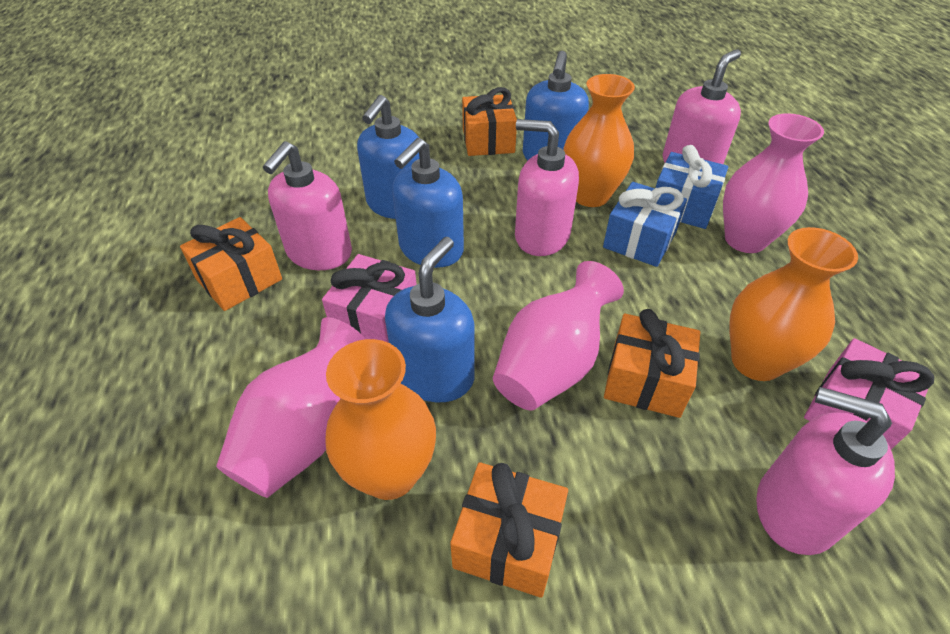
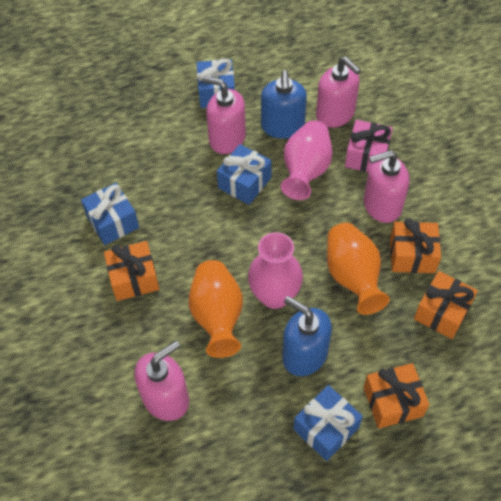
blue gift: [603,182,687,267] [655,145,728,229] = 2 -> [81,183,139,245] [197,58,235,108] [217,144,272,205] [293,385,363,461] = 4
blue soap dispenser: [357,95,420,219] [385,237,475,402] [392,138,464,268] [523,51,589,160] = 4 -> [261,70,307,139] [282,296,332,376] = 2
orange vase: [325,339,436,500] [563,74,635,207] [730,227,858,381] = 3 -> [188,260,243,358] [327,223,390,315] = 2
pink gift: [322,254,417,343] [804,338,934,449] = 2 -> [345,120,393,172] = 1
pink vase: [216,317,366,498] [493,261,624,410] [723,113,824,253] = 3 -> [248,232,303,309] [281,120,332,200] = 2

